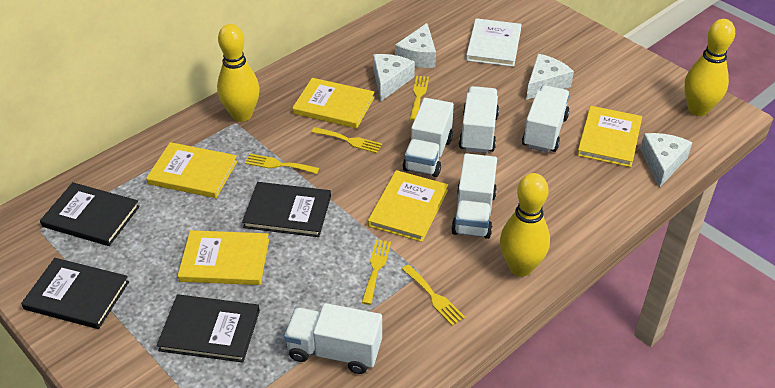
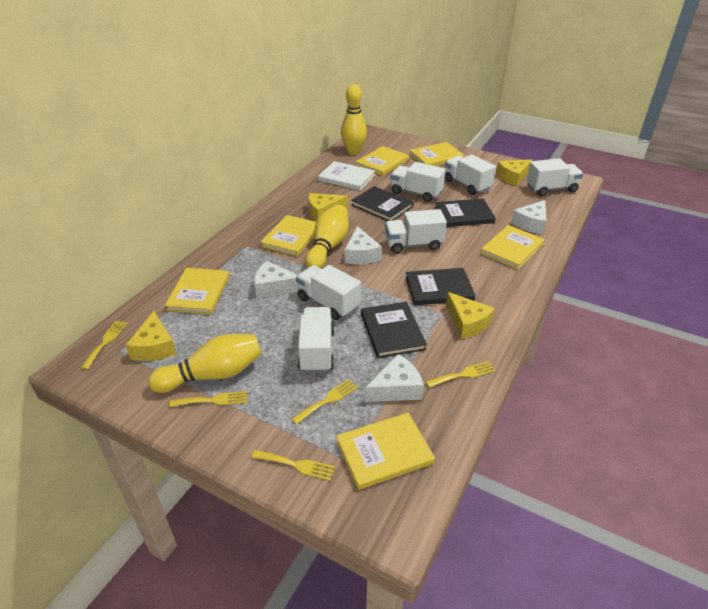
white truck: [284,303,382,374] [403,98,454,177] [451,153,497,239] [459,86,499,153] [522,85,570,152] = 5 -> [296,265,361,320] [298,307,335,373] [385,209,447,254] [391,162,446,202] [445,154,496,195] [526,158,583,196] = 6
yellow book: [146,142,238,198] [178,230,269,285] [292,78,375,129] [368,170,448,242] [577,106,642,167] = 5 -> [165,268,230,315] [261,215,316,256] [336,413,435,490] [356,146,409,176] [409,142,464,166] [480,225,545,270] = 6
yellow cheese: none = 0 -> [126,311,176,361] [308,193,348,221] [446,292,495,339] [496,159,533,186] = 4

